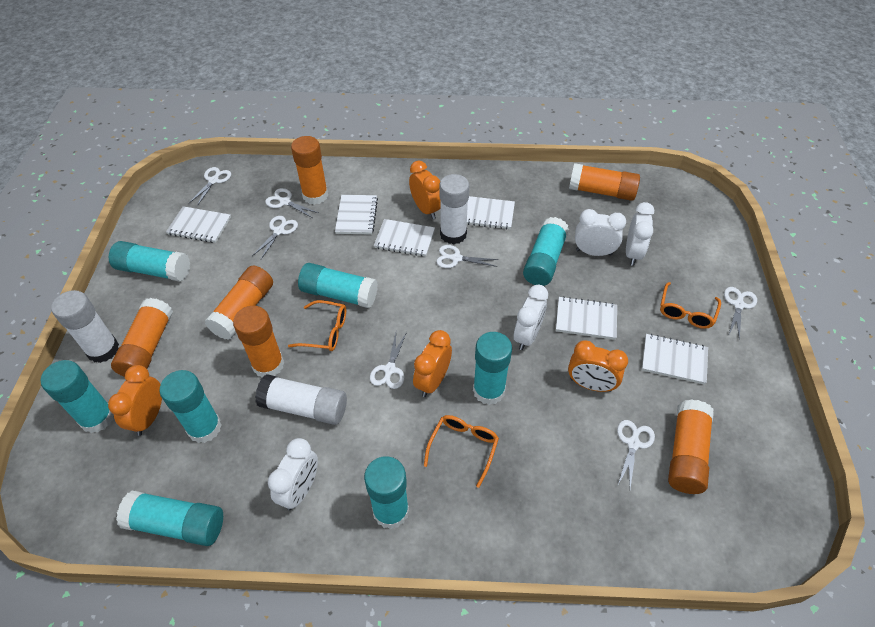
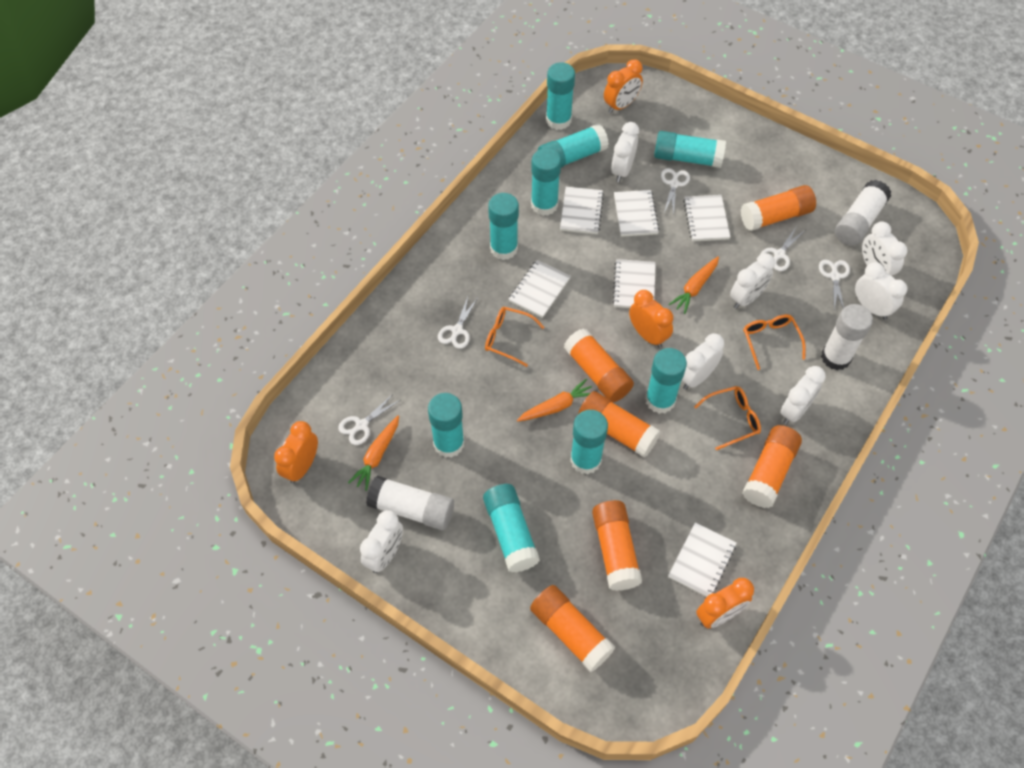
orange carrot: none = 0 -> [348,416,399,491] [517,379,592,422] [669,257,719,314] = 3
turquoise glue stick: [41,360,114,433] [109,241,190,282] [116,490,223,546] [159,370,222,443] [298,263,378,308] [364,456,409,529] [473,332,512,405] [523,217,569,286] = 8 -> [428,393,464,458] [483,484,540,573] [488,193,519,260] [531,148,561,216] [538,124,609,168] [546,62,575,130] [570,410,608,474] [645,348,687,414] [654,131,726,168] = 9
white clock: [268,438,318,510] [514,285,548,350] [575,209,626,256] [626,202,654,266] = 4 -> [360,510,403,573] [611,122,639,182] [682,333,724,390] [730,253,775,309] [780,366,826,424] [855,262,908,320] [862,221,908,276] = 7
white scissors: [189,167,231,206] [252,216,298,259] [265,188,318,218] [370,332,407,389] [436,245,499,268] [617,420,655,489] [724,287,757,340] = 7 -> [338,393,400,445] [438,294,478,349] [661,168,690,215] [760,227,804,271] [819,260,850,310] = 5

